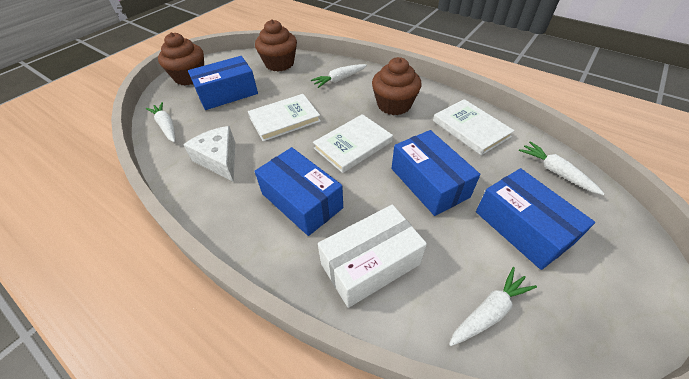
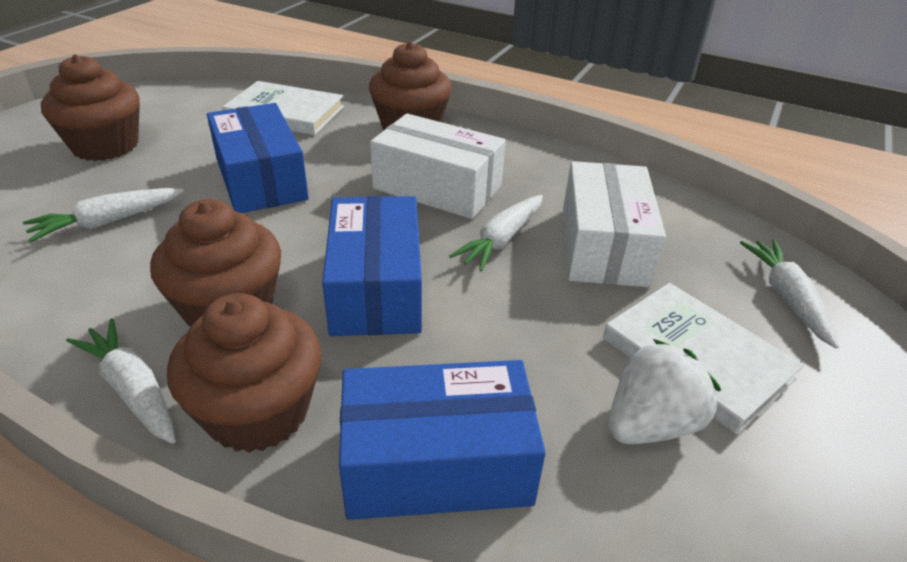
blue box: [188,56,258,110] [255,147,343,236] [391,130,480,216] [476,168,595,270] = 4 -> [207,103,309,213] [322,196,422,336] [339,360,546,520] = 3
brown cupcake: [158,32,204,85] [255,19,297,72] [372,57,422,115] = 3 -> [41,54,140,161] [150,199,281,327] [167,293,321,453] [369,42,452,130] = 4
white book: [248,94,321,141] [313,114,393,173] [433,99,515,155] = 3 -> [222,81,344,135] [603,283,804,435] = 2
white box: [318,205,427,308] = 1 -> [370,114,506,219] [563,161,666,287] = 2
white cheese: [183,126,235,182] = 1 -> none = 0
white strawberry: none = 0 -> [608,339,721,444] = 1

